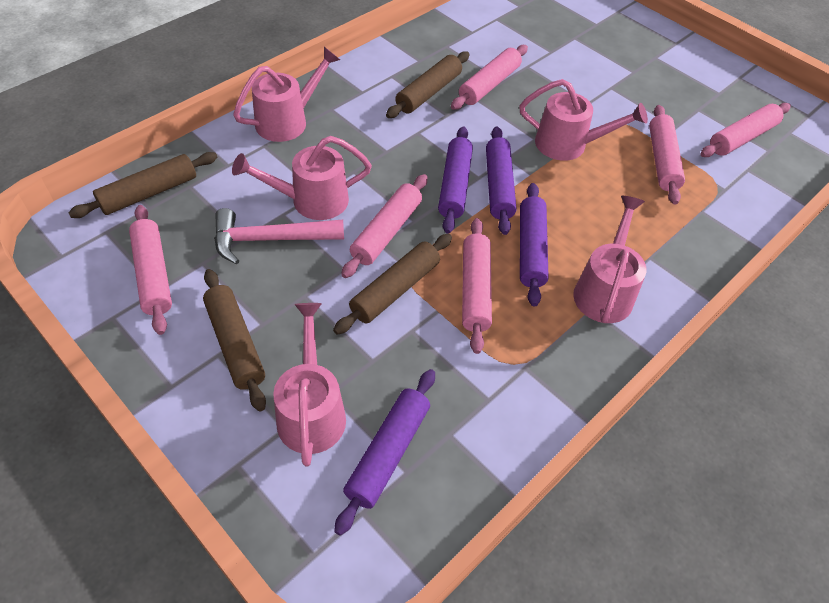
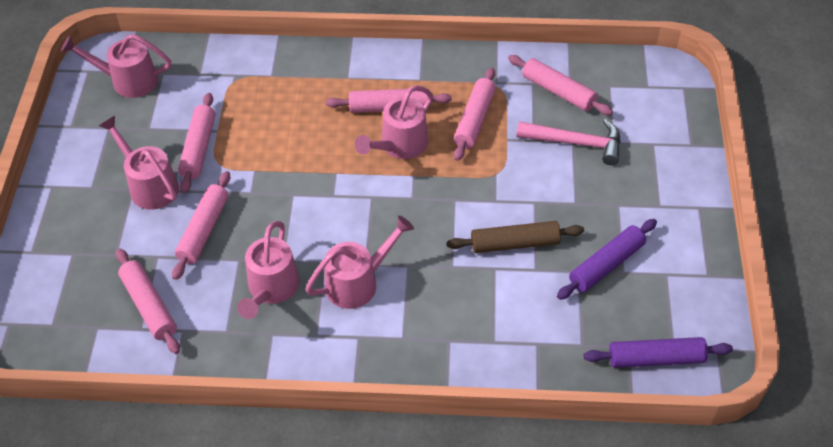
brown rolling pin: [68,152,217,218] [203,269,266,411] [333,234,452,335] [386,51,470,118] = 4 -> [447,221,584,253] = 1
purple rolling pin: [334,369,435,536] [438,126,473,234] [486,126,517,235] [520,183,549,307] = 4 -> [557,219,657,300] [583,337,733,368] = 2

